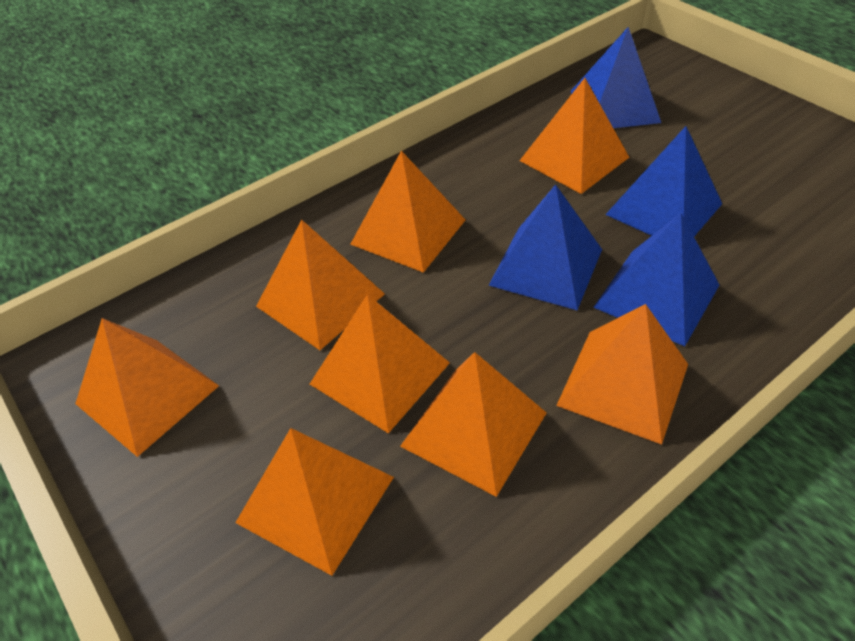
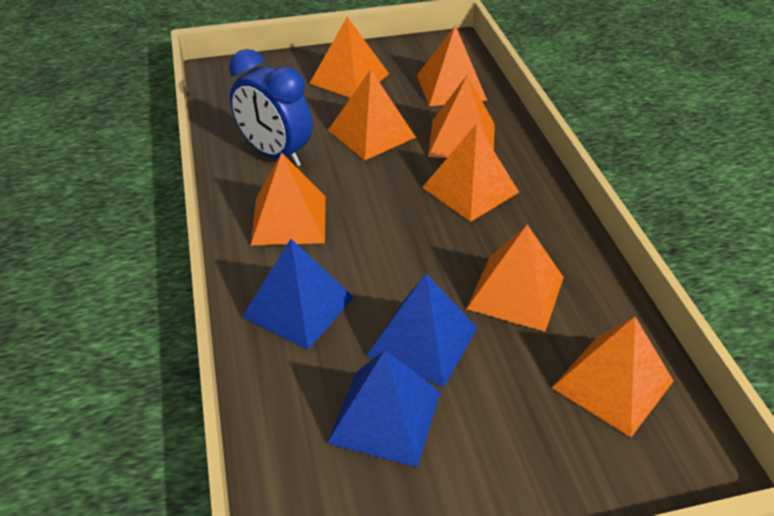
blue clock: none = 0 -> [229,49,312,167] = 1
blue pyramid: [488,184,602,310] [571,27,661,128] [593,213,719,346] [605,126,722,236] = 4 -> [242,239,354,350] [327,350,440,467] [367,274,477,387] = 3

